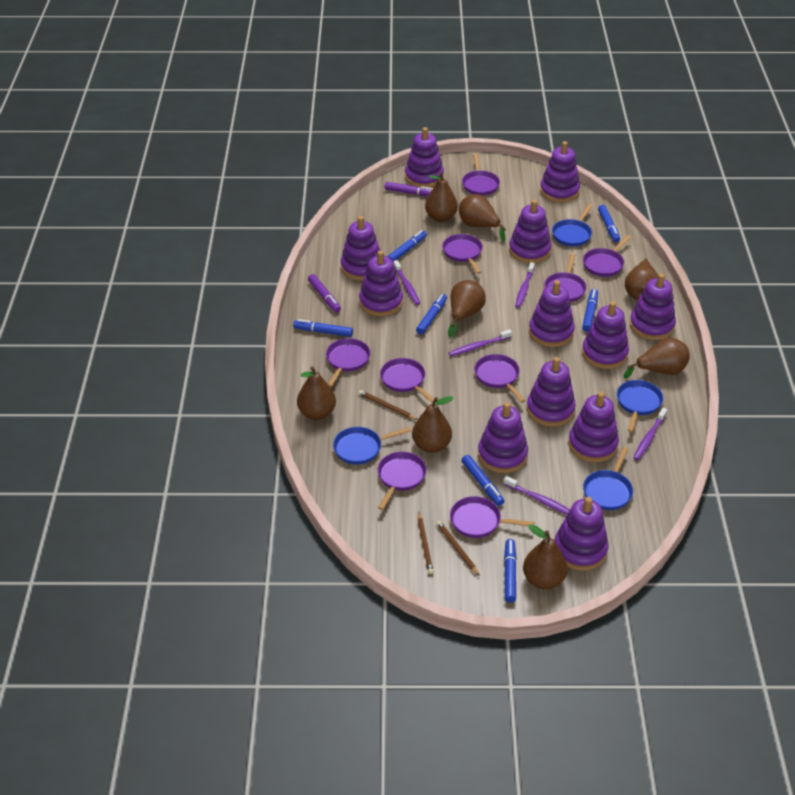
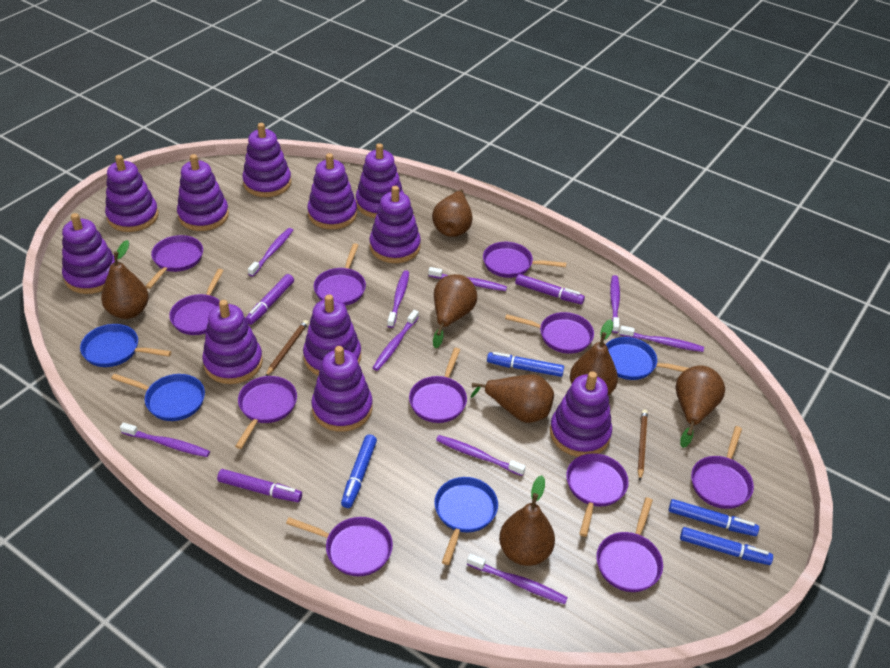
blue marker: [293,319,353,337] [387,230,427,261] [416,294,447,335] [462,455,504,506] [504,539,517,602] [582,289,598,332] [598,205,620,243] = 7 -> [341,435,377,508] [487,352,564,377] [669,499,759,536] [680,527,773,565] = 4
brown pear: [297,366,336,420] [412,396,454,453] [425,172,458,222] [448,280,486,338] [459,194,506,242] [523,524,568,589] [624,338,690,379] [625,258,658,300] = 8 -> [101,240,149,319] [432,189,473,237] [433,274,477,348] [471,374,554,423] [499,475,555,566] [570,319,618,395] [676,365,725,448] = 7
brown pencil: [359,390,418,420] [418,512,433,574] [436,521,480,576] = 3 -> [266,320,308,376] [638,410,648,480] = 2
purple marker: [308,274,341,312] [384,182,433,196] = 2 -> [217,469,302,502] [246,274,294,325] [515,274,585,304] = 3
purple pan: [326,338,370,387] [378,452,427,510] [380,358,434,404] [442,234,483,274] [450,496,535,538] [462,154,500,195] [474,354,526,403] [544,253,586,302] [583,235,631,277] = 9 -> [145,235,203,289] [169,269,224,335] [235,376,297,449] [286,517,393,576] [314,243,366,306] [409,348,467,423] [483,242,567,278] [505,312,594,354] [566,453,629,537] [596,497,663,592] [691,426,754,509] = 11
purple stacking toy: [341,216,380,280] [359,251,403,316] [405,127,444,188] [478,402,528,473] [509,200,551,263] [527,357,576,427] [529,280,575,347] [540,141,580,202] [554,497,609,571] [568,392,619,462] [582,301,629,369] [630,274,676,340] = 12 -> [62,213,115,294] [105,155,159,232] [177,154,229,231] [202,300,263,384] [242,123,291,197] [303,294,361,376] [307,153,357,229] [311,346,373,432] [356,143,404,218] [369,186,421,263] [550,371,612,457] = 11
purple toothbrush: [393,260,420,305] [449,329,512,356] [504,476,570,515] [515,262,535,308] [633,408,667,460] = 5 -> [120,423,210,457] [248,228,293,277] [373,310,419,371] [387,270,409,328] [428,267,507,291] [436,435,526,476] [467,554,568,604] [610,275,620,333] [619,326,704,352] = 9

